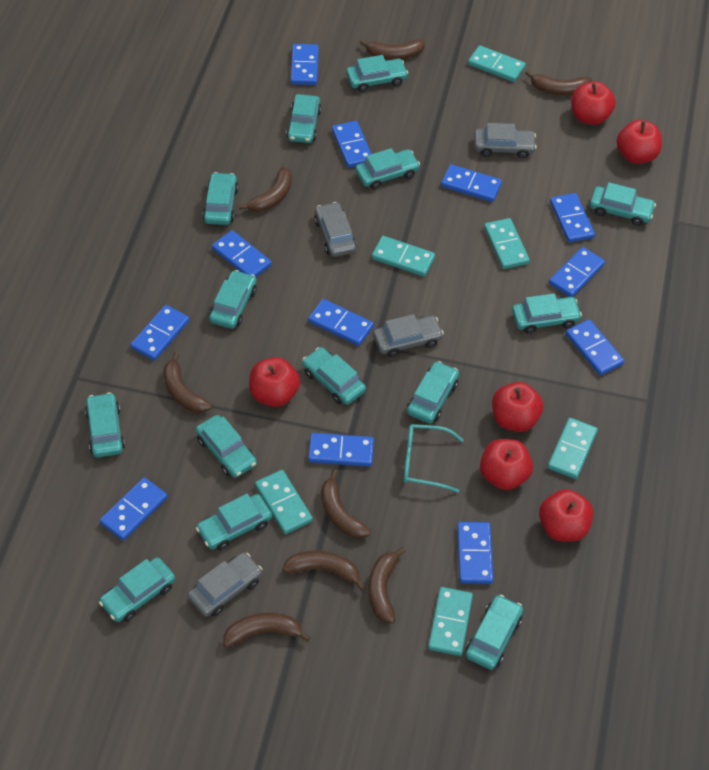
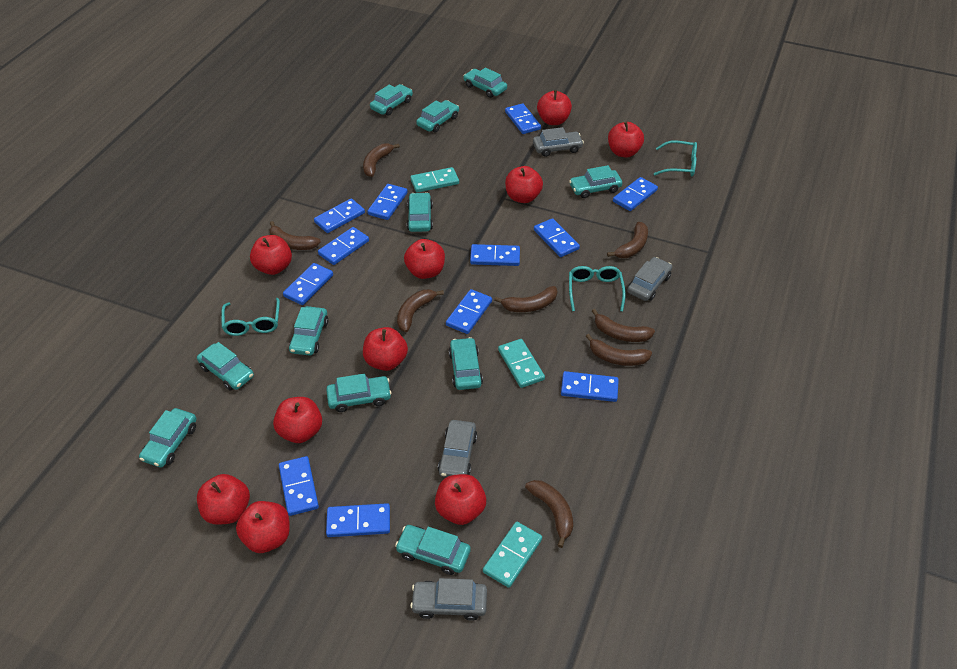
red apple: [249,357,300,407] [480,439,533,490] [492,382,543,432] [539,489,593,542] [571,81,616,125] [617,120,662,164] = 6 -> [197,474,250,525] [236,501,290,553] [250,235,292,275] [273,397,322,443] [363,327,408,371] [404,239,445,279] [435,474,486,525] [505,166,543,203] [537,90,572,125] [608,122,644,158] = 10
turquoise car: [85,392,125,457] [99,557,176,622] [196,415,257,478] [196,494,272,550] [203,172,239,225] [209,270,257,329] [286,94,321,143] [302,347,366,405] [346,55,408,92] [355,148,420,189] [407,361,459,423] [466,595,523,670] [512,294,582,334] [590,182,656,226] = 14 -> [139,408,196,468] [197,342,254,391] [289,306,328,356] [326,374,392,412] [370,84,413,116] [395,525,471,575] [407,192,433,232] [416,100,459,132] [449,337,483,390] [463,67,507,98] [569,165,622,198] = 11
turquoise domino: [255,470,313,534] [372,236,435,277] [428,587,473,656] [468,45,526,82] [484,218,530,269] [548,418,598,479] = 6 -> [410,167,459,193] [483,522,542,588] [498,339,545,388] = 3
turquoise glasses: [403,424,464,493] = 1 -> [221,298,280,336] [569,266,626,312] [654,140,697,176] = 3

